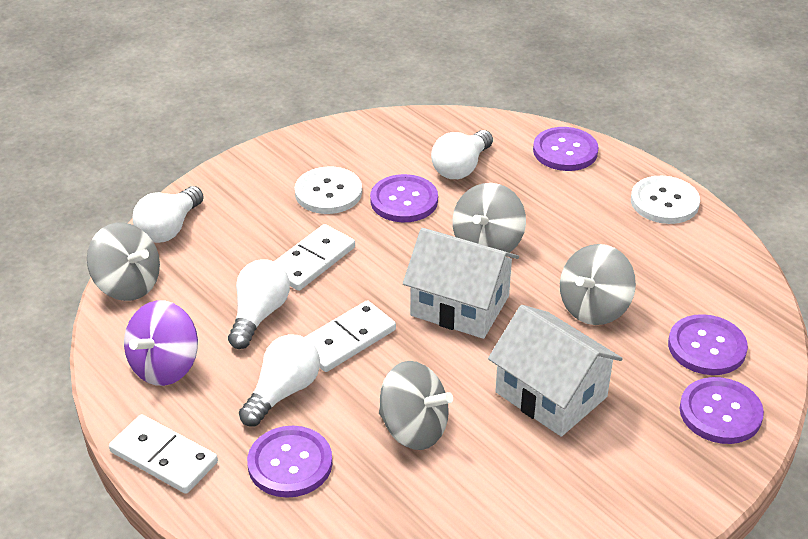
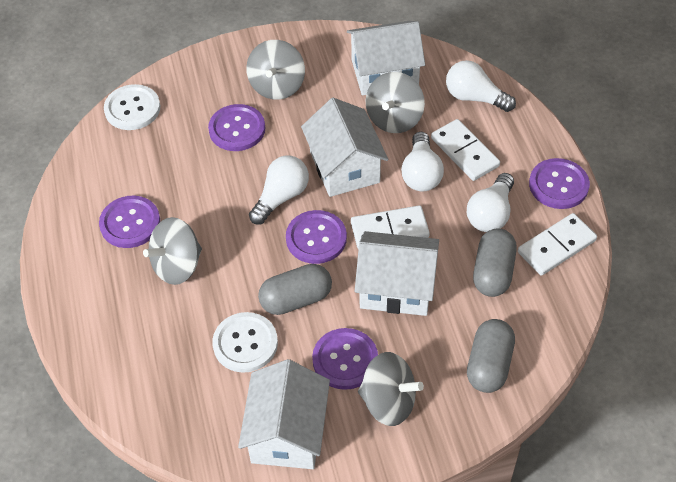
grey capsule: none = 0 -> [258,264,332,315] [467,319,515,393] [473,228,517,297] = 3
purple spinning top: [124,300,198,386] = 1 -> none = 0
white house: [403,228,519,339] [488,305,623,437] = 2 -> [238,359,330,469] [301,98,388,197] [347,21,425,96] [355,231,439,316] = 4

